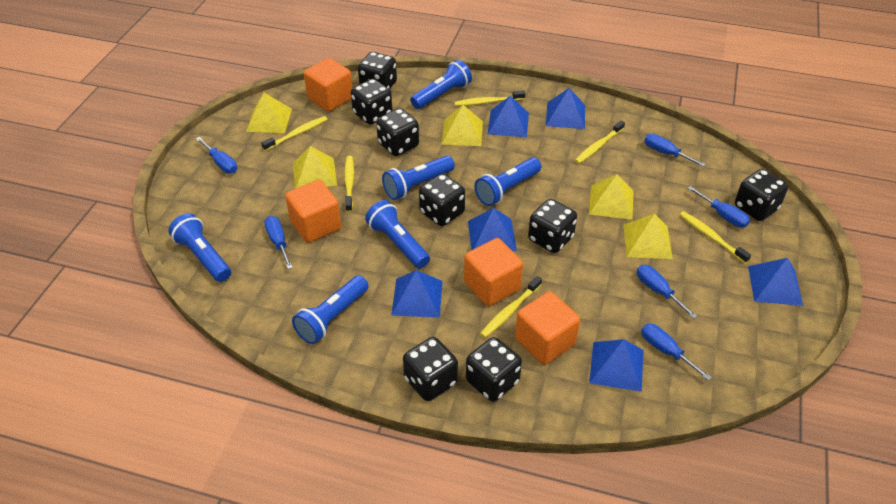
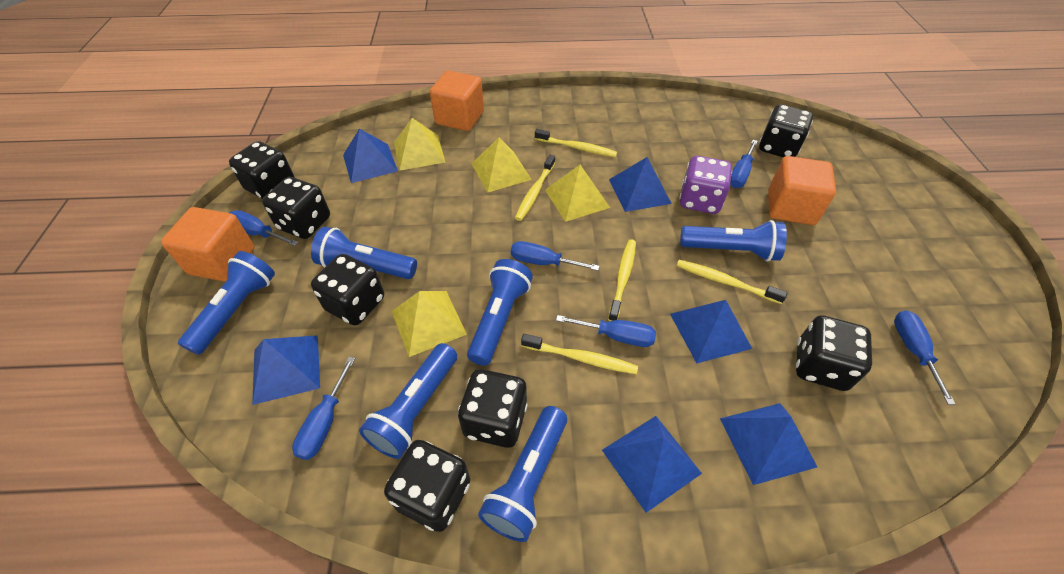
black dice: [351,79,392,125] [358,52,397,89] [376,108,419,156] [403,337,458,401] [419,174,465,226] [466,337,522,402] [528,199,577,253] [735,169,788,221] = 8 -> [229,141,295,199] [262,177,330,239] [311,254,384,325] [384,440,470,532] [458,369,528,448] [759,104,813,158] [796,315,872,391] = 7
orange cube: [285,180,341,243] [304,58,352,112] [464,238,523,306] [515,291,580,365] = 4 -> [161,207,254,282] [430,71,484,131] [768,156,836,225] = 3
purple dice: none = 0 -> [679,156,732,214] = 1
yellow pyramid: [246,93,292,133] [293,146,337,189] [442,105,483,146] [589,174,634,220] [623,214,673,259] = 5 -> [391,291,467,357] [394,118,445,171] [472,137,532,193] [545,165,610,222] = 4
yellow toothbrush: [261,116,328,151] [344,156,354,212] [454,90,525,106] [480,276,542,338] [575,121,625,164] [680,211,751,263] = 6 -> [515,155,555,221] [521,334,638,374] [535,129,617,157] [608,239,636,321] [677,260,788,304] = 5

